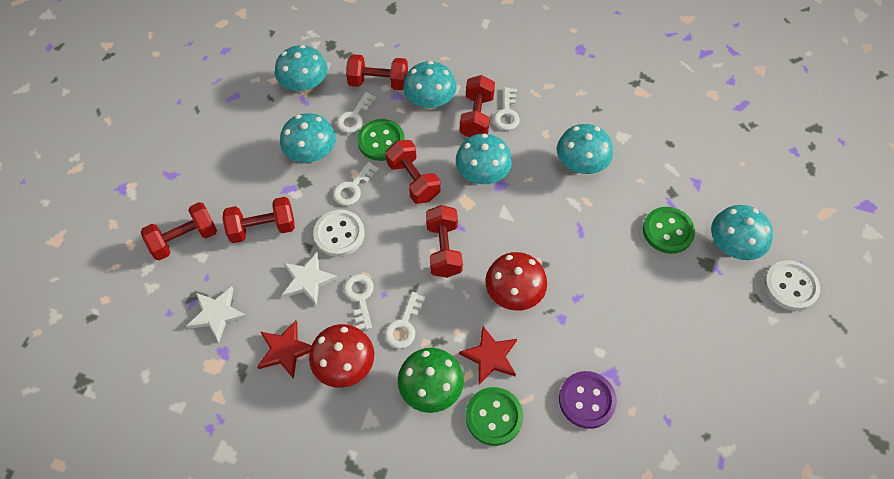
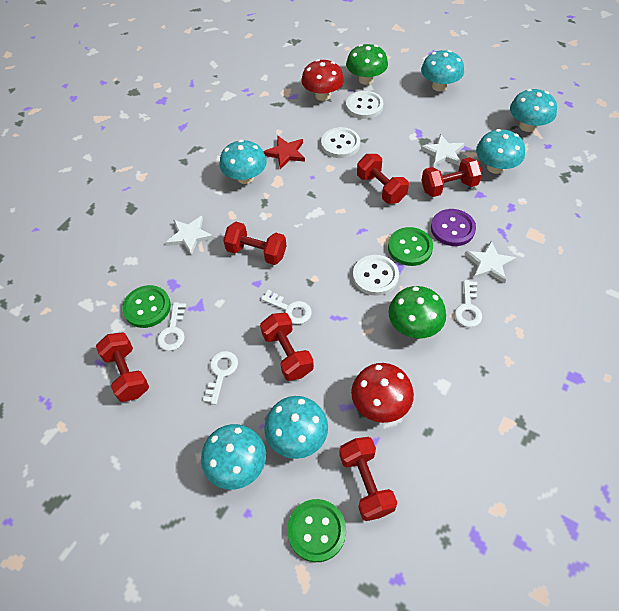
green mushroom: [398,348,464,413] = 1 -> [346,44,388,85] [388,286,446,338] = 2
red star: [257,320,312,379] [459,326,517,384] = 2 -> [263,136,305,169] = 1
white button: [313,210,365,257] [764,260,820,311] = 2 -> [321,127,360,158] [346,91,383,119] [353,255,399,296] = 3
white key: [333,162,379,205] [337,92,376,133] [344,274,374,330] [385,292,425,349] [493,87,520,130] = 5 -> [157,302,186,351] [203,351,238,405] [261,290,312,324] [454,280,482,327] = 4
white star: [186,286,247,342] [282,252,338,306] = 2 -> [165,216,214,256] [421,134,465,167] [464,241,516,284] = 3

